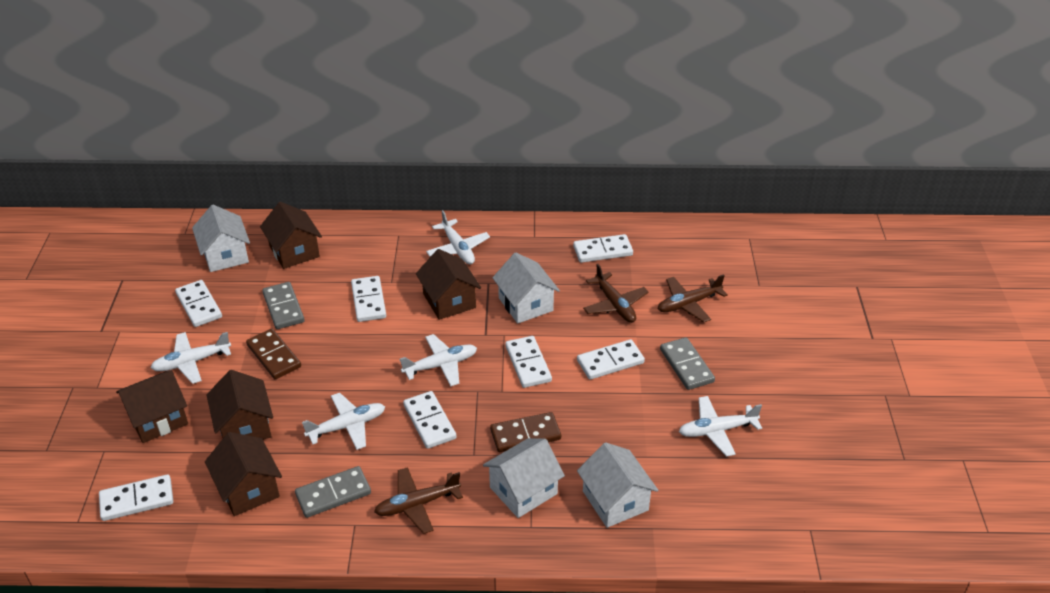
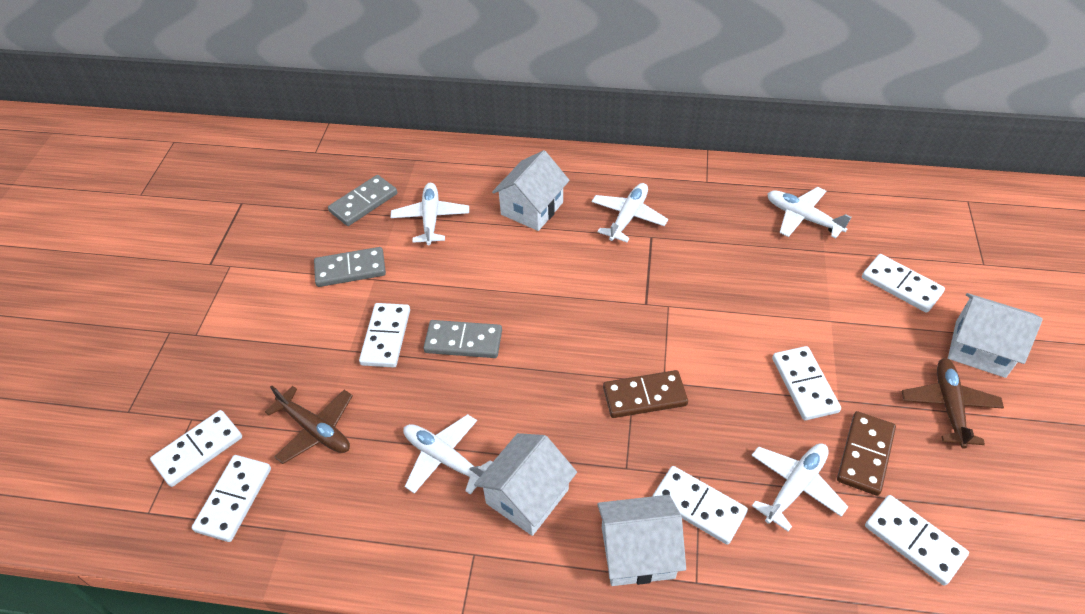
brown house: [116,370,188,443] [205,432,282,516] [207,370,273,440] [260,202,322,269] [416,249,481,320] = 5 -> none = 0
brown plane: [374,467,463,534] [583,264,649,323] [658,274,728,323] = 3 -> [265,385,353,464] [902,358,1004,448] = 2

